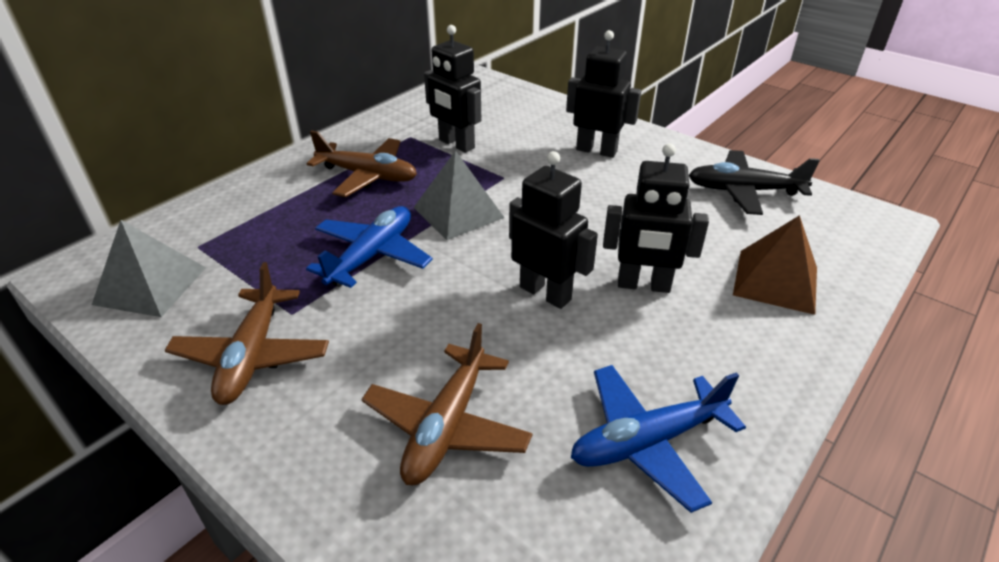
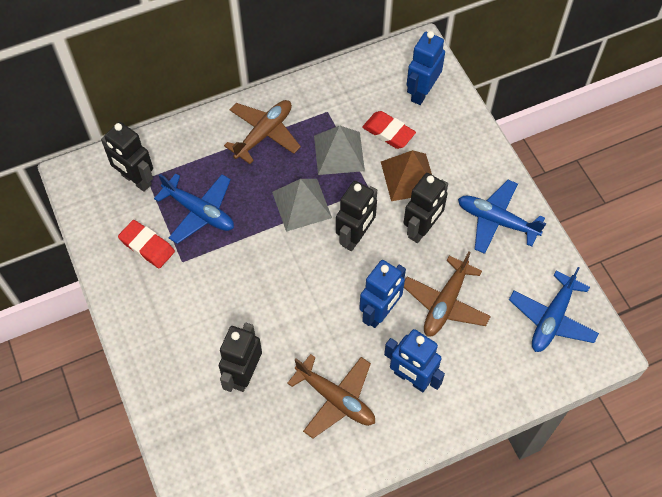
black plane: [689,150,820,215] = 1 -> none = 0
blue plane: [306,206,432,288] [571,365,746,513] = 2 -> [154,174,234,244] [458,180,546,254] [509,267,599,352] = 3
blue robot: none = 0 -> [359,260,406,328] [384,329,445,392] [407,31,445,105] = 3
red eraser: none = 0 -> [118,220,175,268] [362,111,416,149] = 2

